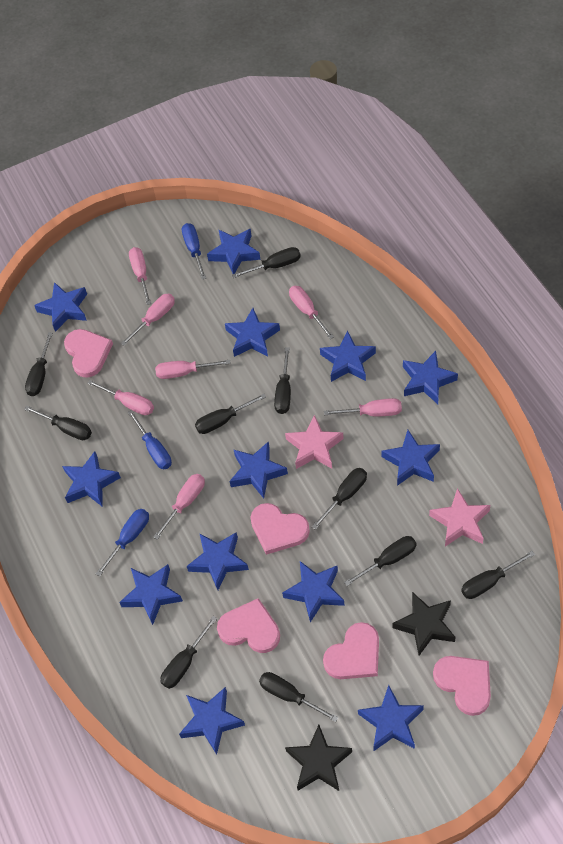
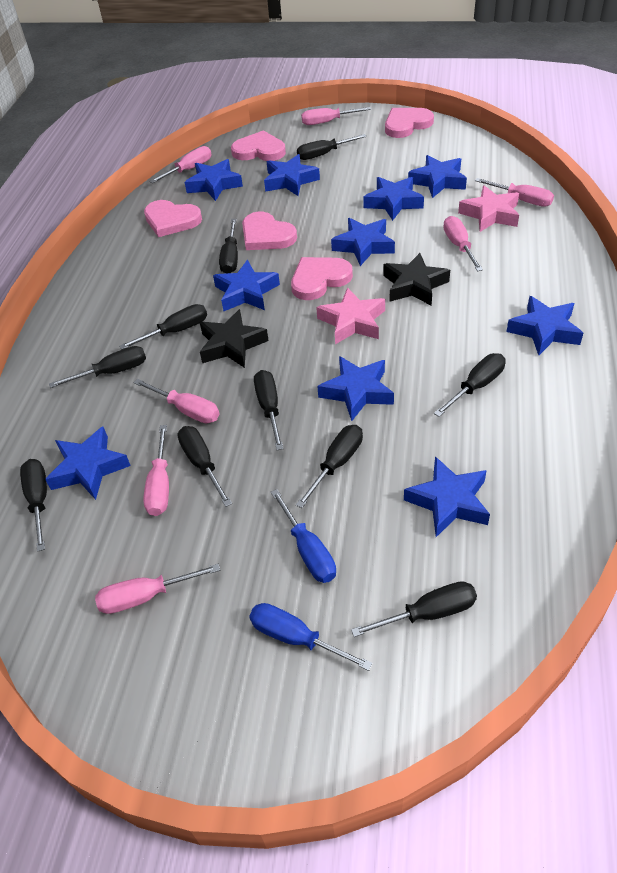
blue screwdriver: [96,509,149,577] [128,410,172,469] [182,223,206,280] = 3 -> [249,603,373,671] [271,489,336,583] = 2
blue star: [34,282,87,332] [62,451,121,507] [119,564,183,625] [179,687,245,755] [187,532,249,590] [207,228,261,274] [225,308,280,357] [229,441,288,498] [282,561,344,623] [320,331,376,382] [358,685,424,751] [381,430,440,486] [403,351,458,404] = 13 -> [45,427,130,500] [184,159,243,201] [213,260,280,311] [264,154,320,196] [317,356,394,421] [331,218,395,266] [363,177,424,221] [404,456,490,537] [408,155,467,198] [506,296,583,355] = 10

